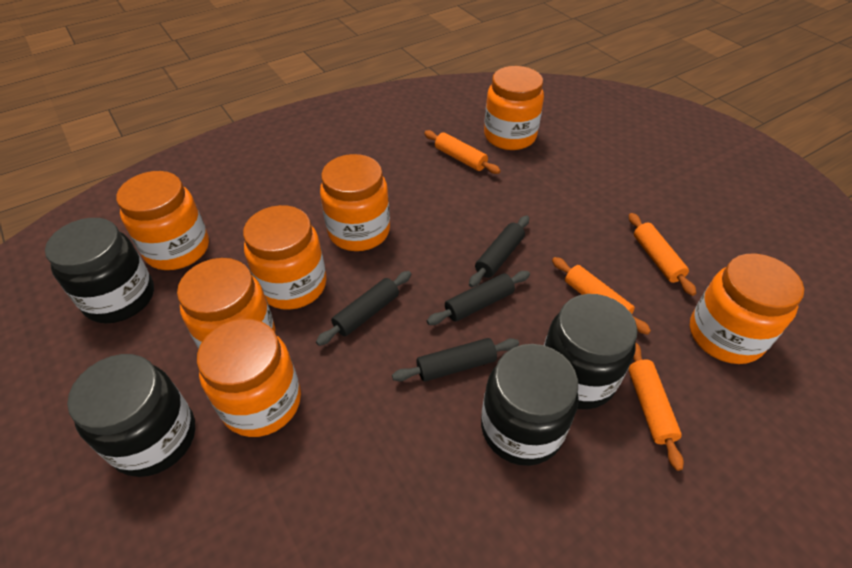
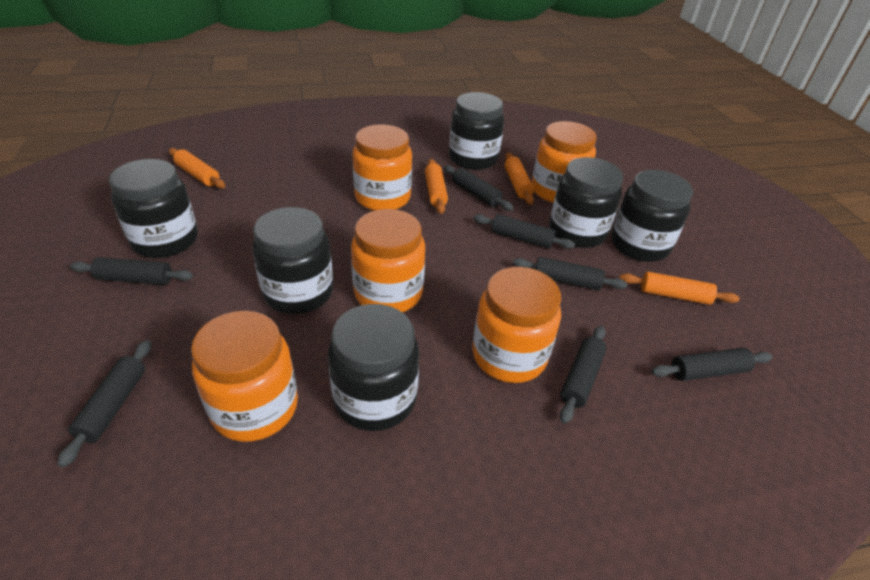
black jar: [45,218,154,323] [67,354,195,477] [481,344,579,466] [544,294,637,409] = 4 -> [109,159,198,258] [252,207,333,314] [328,304,419,431] [449,92,504,170] [549,157,623,248] [611,170,693,262] = 6
black rolling pin: [316,271,411,346] [392,338,519,382] [427,271,530,325] [469,216,529,287] = 4 -> [57,340,151,468] [70,257,193,285] [444,165,513,211] [473,214,575,249] [513,257,628,290] [560,326,606,424] [651,348,772,381] = 7
orange jar: [116,171,209,270] [177,258,275,349] [197,318,301,437] [243,205,327,310] [320,154,390,251] [484,66,544,150] [689,254,804,364] = 7 -> [191,311,298,442] [351,209,425,312] [353,124,412,211] [472,267,561,383] [532,121,597,203] = 5

